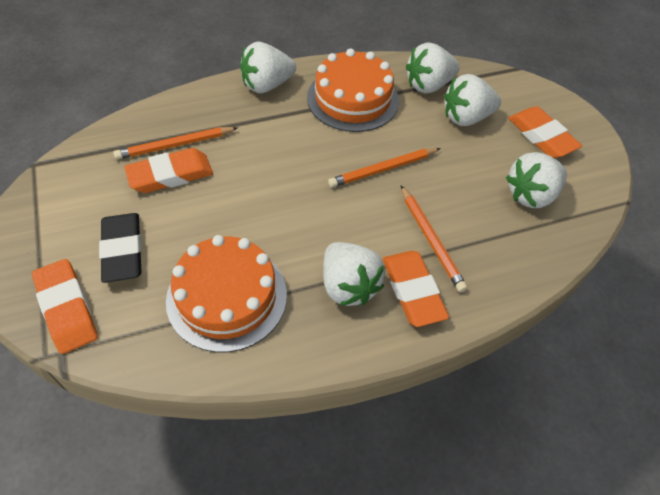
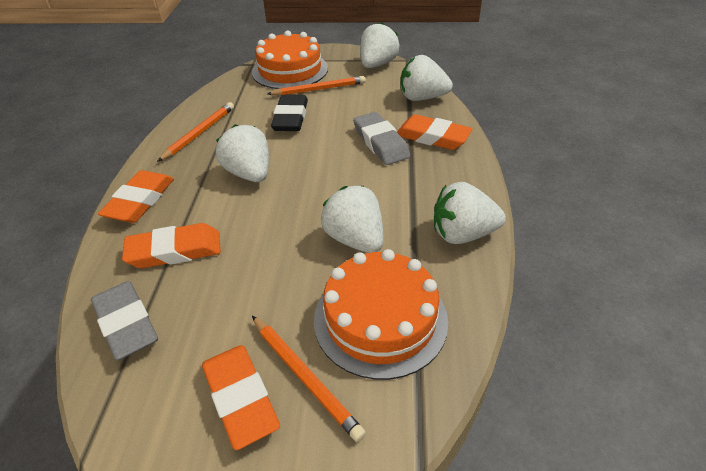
grey eraser: none = 0 -> [91,281,158,361] [353,112,410,165] = 2

